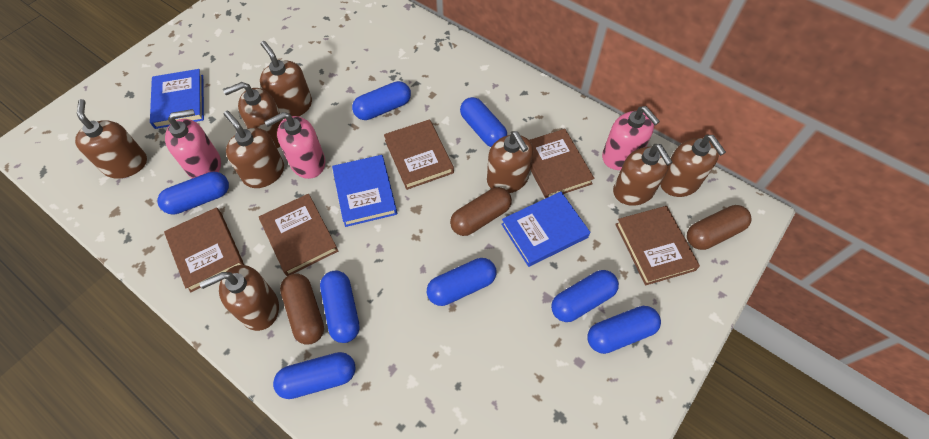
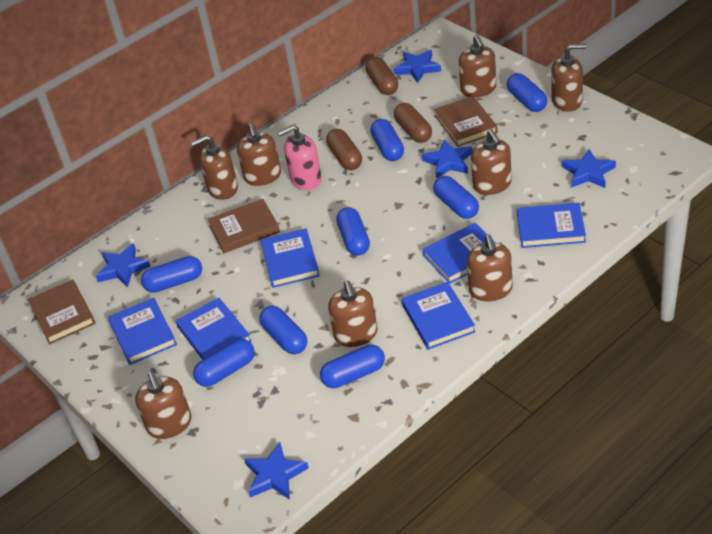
blue book: [150,69,204,129] [332,155,397,227] [501,191,590,267] = 3 -> [108,298,177,365] [176,298,252,360] [261,228,320,288] [401,282,476,350] [423,223,496,284] [517,203,586,248] = 6
blue star: none = 0 -> [96,243,151,288] [244,442,309,500] [394,50,441,83] [422,139,473,178] [562,149,616,188] = 5
brown book: [164,207,244,293] [259,194,338,276] [384,119,454,190] [529,129,595,198] [615,206,700,285] = 5 -> [28,279,95,344] [208,199,280,253] [434,96,498,147] = 3
pink soap dispenser: [165,109,221,178] [264,112,325,179] [602,106,660,170] = 3 -> [278,125,322,190] = 1

